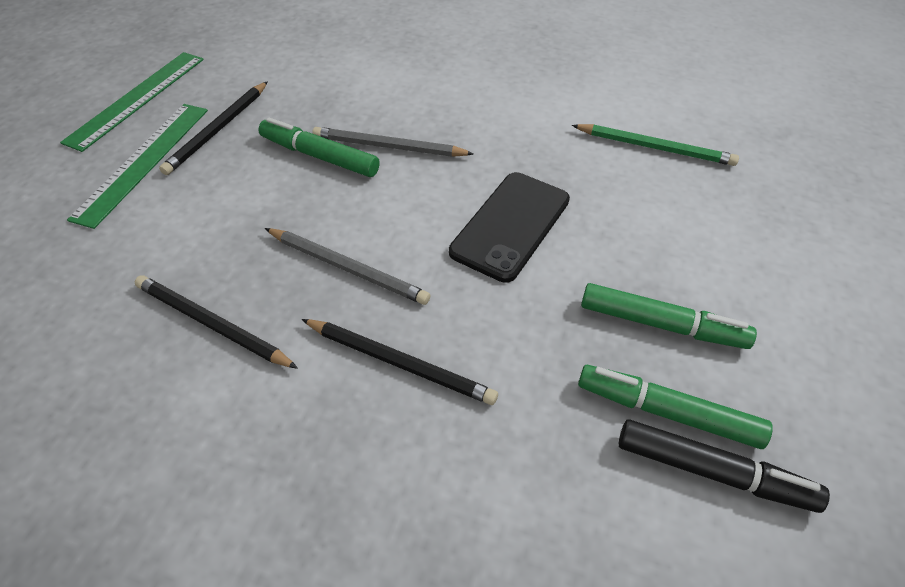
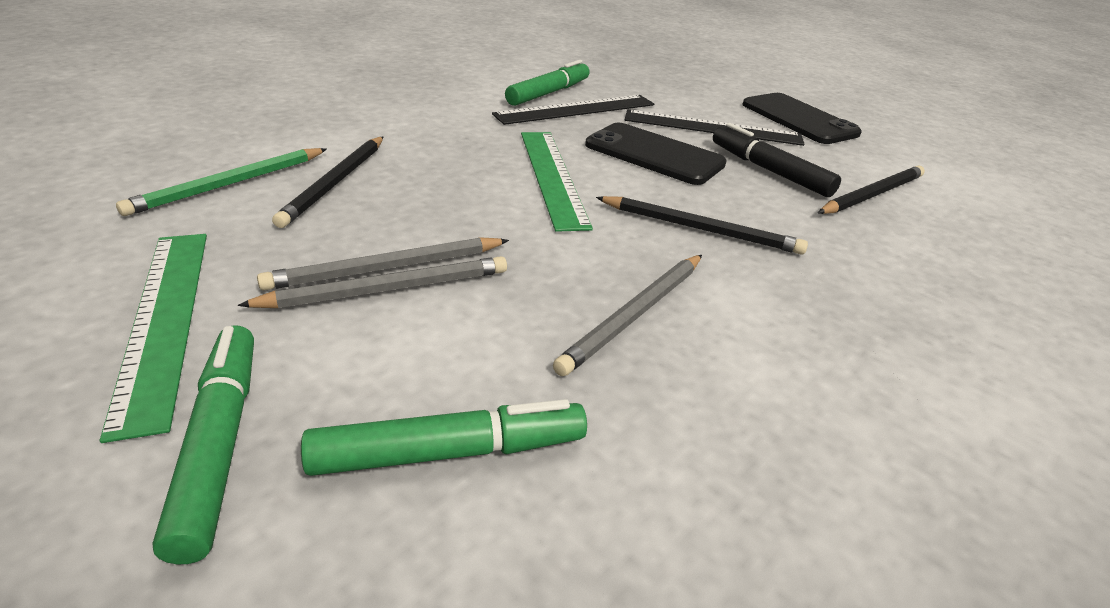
black phone: [449,172,570,283] = 1 -> [585,122,727,185] [742,93,862,144] = 2
black ruler: none = 0 -> [492,95,654,125] [625,110,805,146] = 2
grey pencil: [265,228,430,305] [312,127,474,157] = 2 -> [237,256,507,308] [257,237,509,290] [553,255,702,376] = 3

